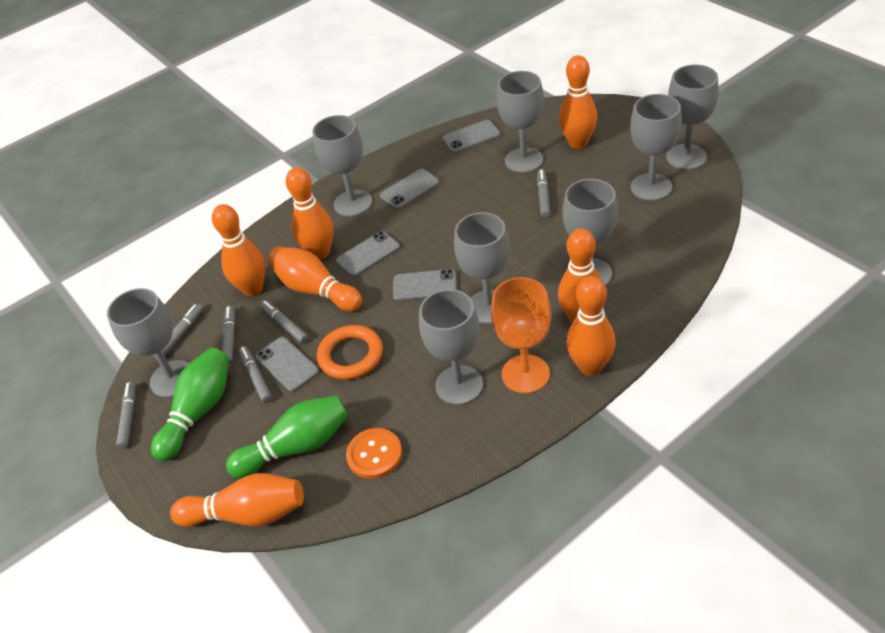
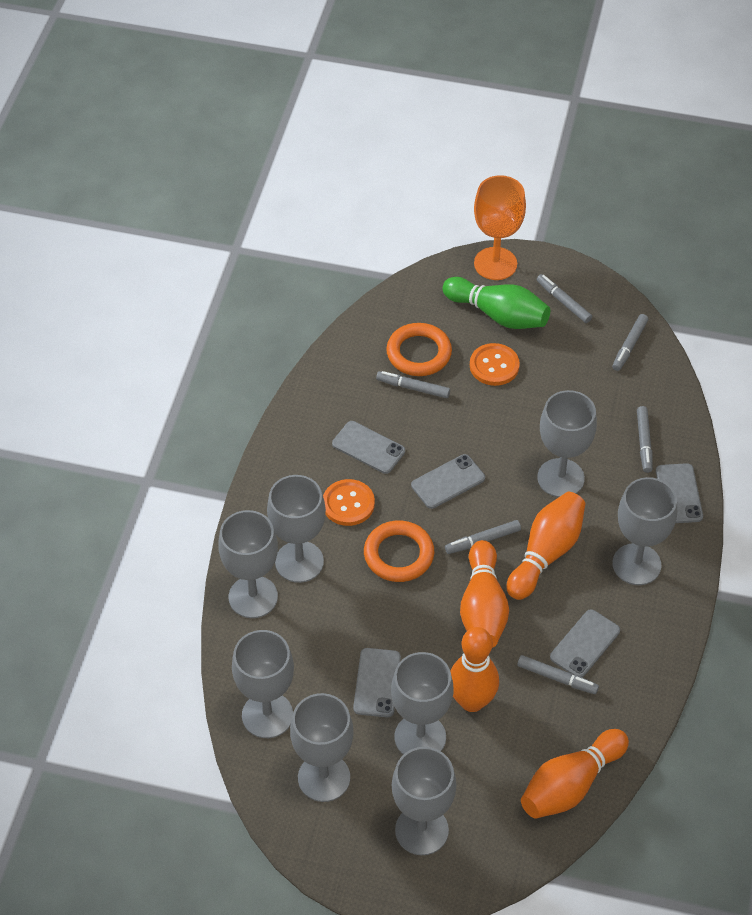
green bowling pin: [151,348,229,461] [226,395,348,478] = 2 -> [442,277,550,329] = 1
orange bowling pin: [170,473,304,527] [212,204,265,296] [268,246,362,312] [286,167,334,260] [558,229,601,323] [559,55,597,149] [566,276,616,376] = 7 -> [450,627,499,712] [460,540,509,648] [507,492,585,600] [521,729,629,819] = 4
orange button: [346,428,402,479] = 1 -> [323,479,375,526] [470,343,520,386] = 2
orange ring: [317,325,383,380] = 1 -> [364,520,434,582] [386,323,452,376] = 2

